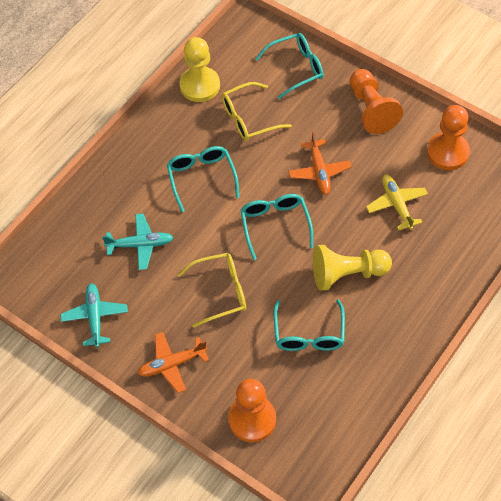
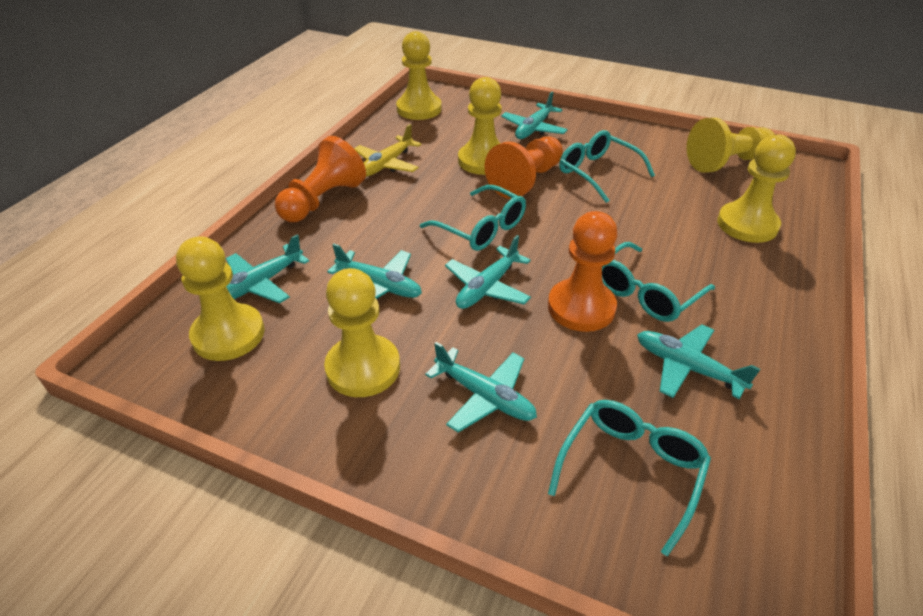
orange plane: [137,332,209,393] [288,132,351,194] = 2 -> none = 0
turquoise plane: [60,283,128,347] [102,214,173,270] = 2 -> [226,234,309,304] [327,244,422,299] [425,342,537,433] [445,235,531,309] [501,92,568,139] [637,325,760,399] = 6
yellow glasses: [178,253,246,328] [222,82,292,141] = 2 -> none = 0
yellow pawn: [179,37,220,102] [313,245,392,291] = 2 -> [176,236,265,361] [324,268,400,397] [396,31,442,120] [458,77,502,175] [687,118,775,173] [717,135,796,243] = 6

